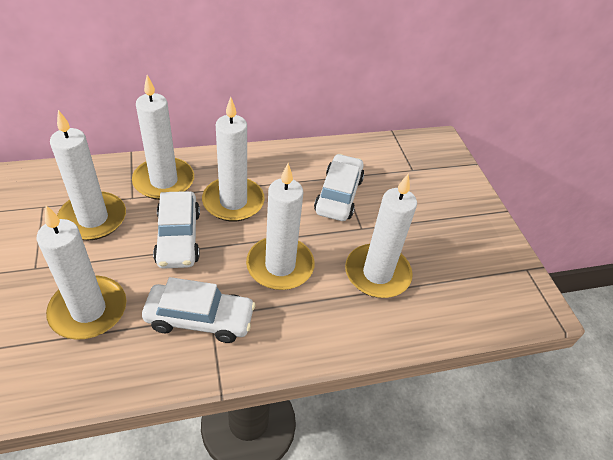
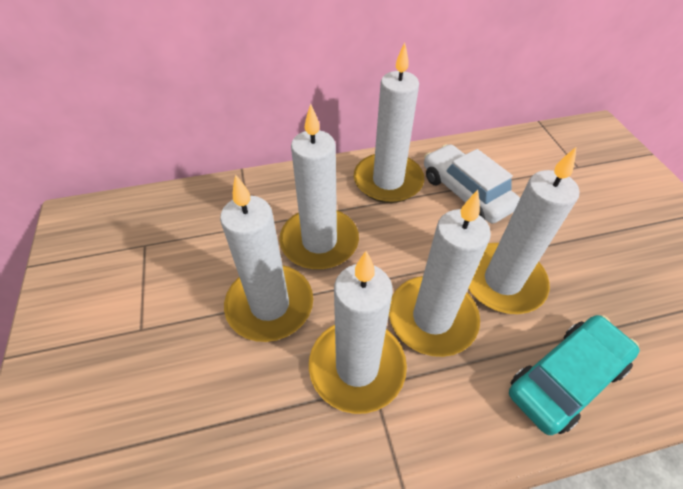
turquoise car: none = 0 -> [509,315,640,435] = 1
white car: [142,277,255,343] [153,191,200,269] [314,154,364,221] = 3 -> [424,144,520,224] = 1

